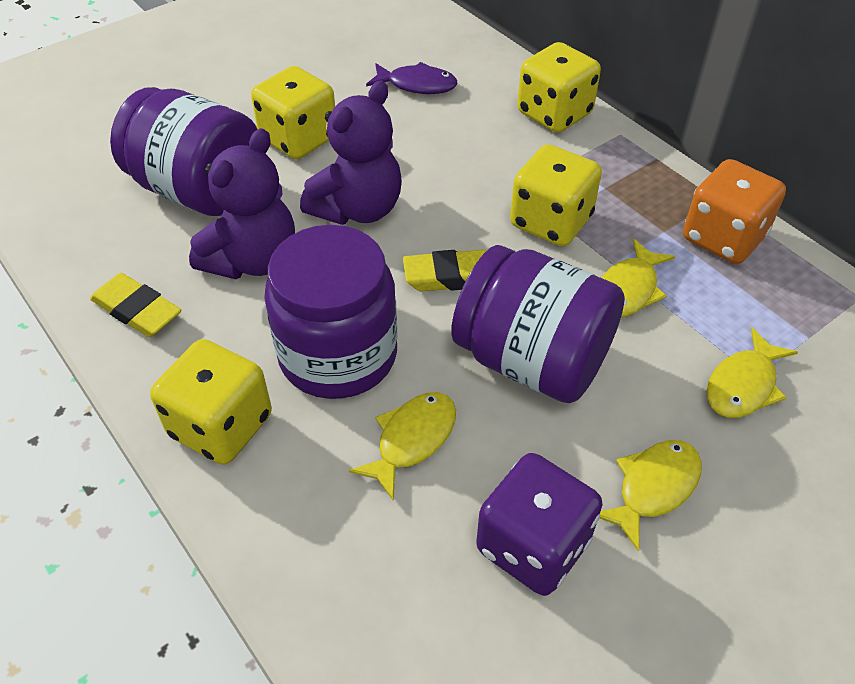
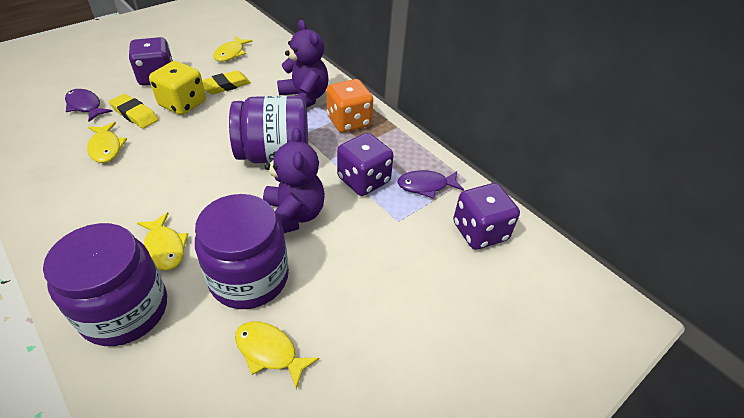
purple dice: [476,453,603,596] = 1 -> [129,37,173,86] [337,133,394,196] [453,183,520,250] = 3
purple fish: [366,62,457,94] = 1 -> [65,89,113,122] [397,170,464,199] = 2
yellow dice: [150,339,272,465] [251,66,335,159] [510,144,602,246] [517,42,601,133] = 4 -> [149,61,206,115] = 1

